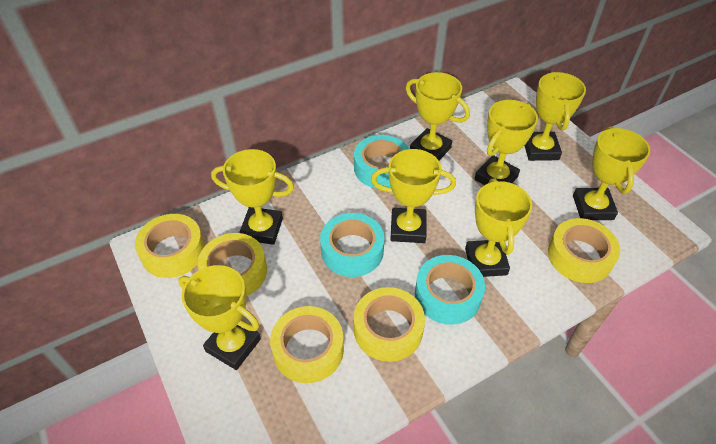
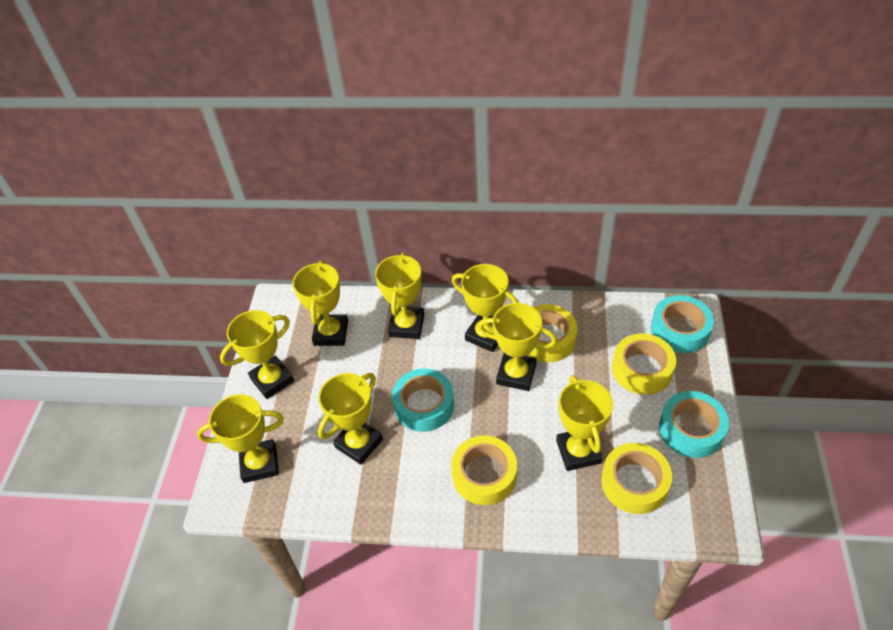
yellow tape: [135,214,205,278] [198,233,267,296] [270,306,344,383] [354,287,425,362] [548,218,620,283] = 5 -> [451,435,517,505] [527,304,577,362] [601,443,672,514] [612,333,676,395] = 4

